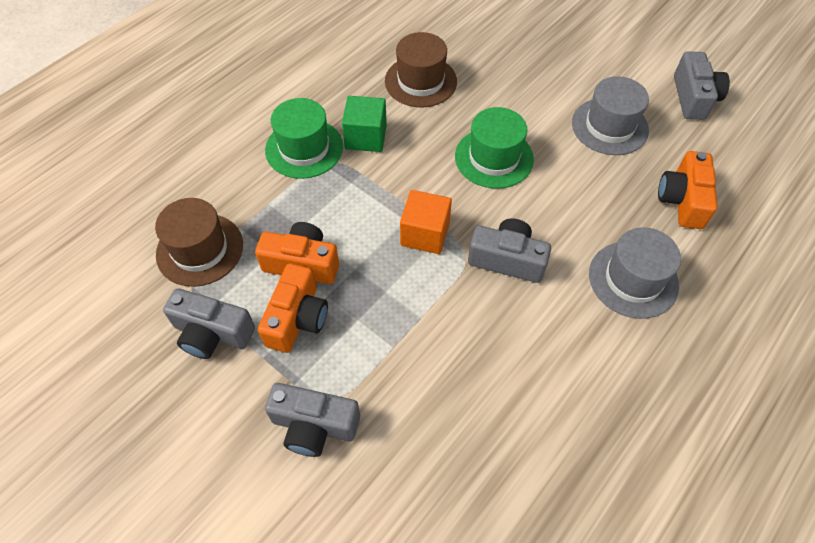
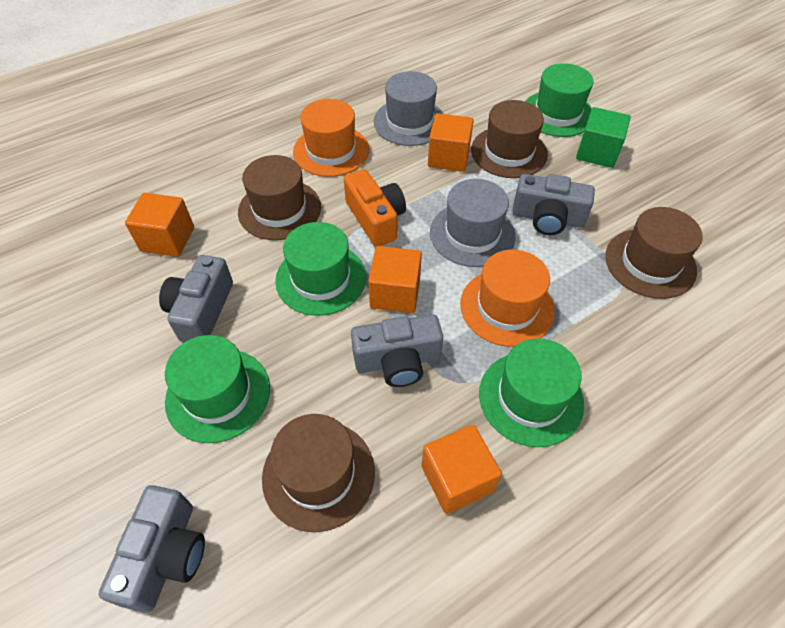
brown hat: [155,198,243,287] [385,32,457,107] = 2 -> [238,155,321,240] [262,414,375,532] [471,100,548,178] [605,207,703,299] = 4
green hat: [265,98,343,179] [455,107,534,189] = 2 -> [165,335,270,443] [275,222,366,316] [479,338,584,447] [525,63,593,137] = 4
orange camera: [255,222,339,284] [258,263,328,353] [658,151,718,229] = 3 -> [344,169,406,247] = 1
orange cube: [400,190,452,254] = 1 -> [125,193,194,257] [368,246,422,313] [422,425,502,514] [428,113,474,172] = 4
orange hat: none = 0 -> [293,99,369,177] [460,250,555,347] = 2

